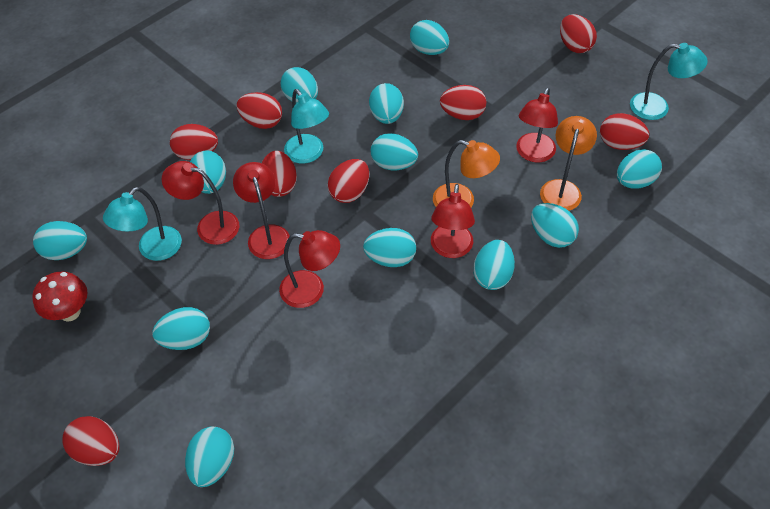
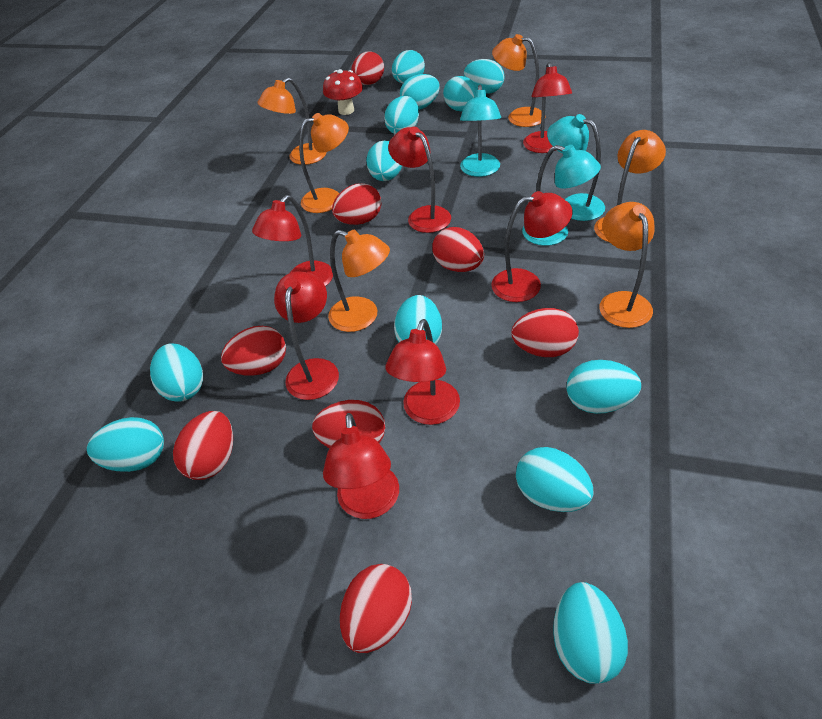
orange lamp: [433,140,500,207] [540,116,597,211] = 2 -> [257,77,326,165] [299,113,349,213] [328,230,390,332] [492,34,546,127] [594,130,666,242] [599,202,655,328] = 6
red lamp: [162,161,239,245] [233,162,290,259] [279,230,340,308] [431,184,475,258] [516,88,558,162] = 5 -> [252,195,333,286] [274,271,339,400] [323,413,399,519] [386,319,460,425] [388,127,451,233] [491,191,573,302] [523,62,572,153] = 7

